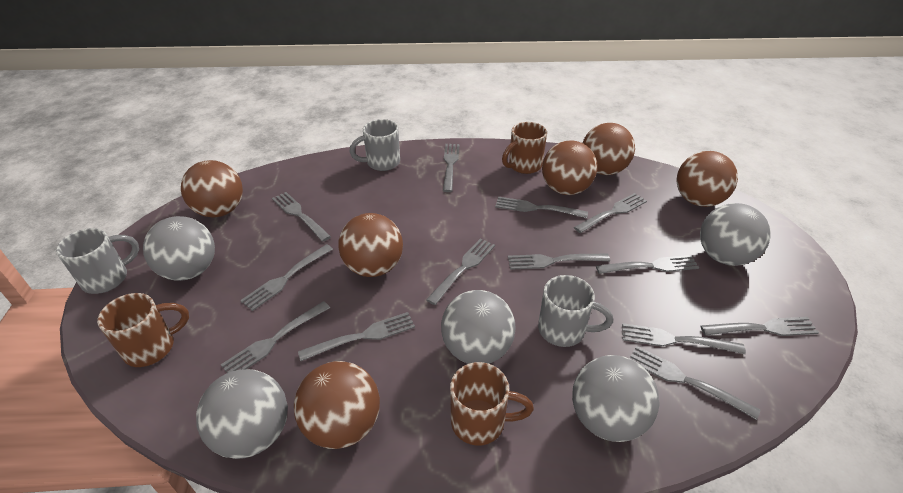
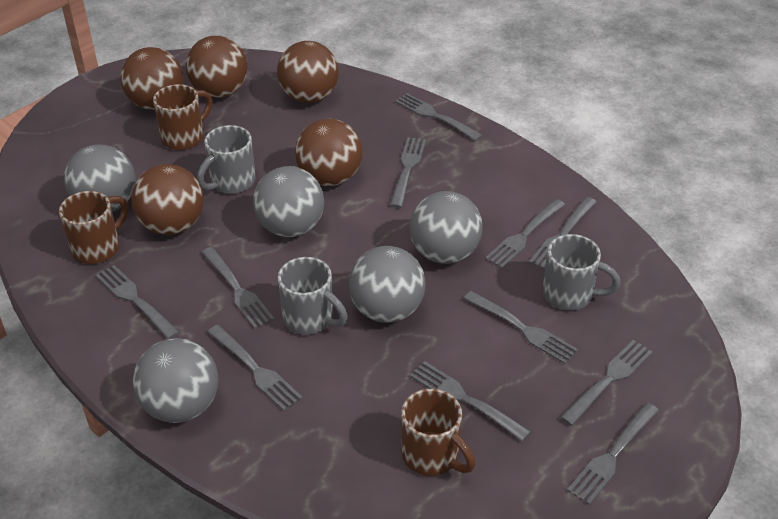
brown ball: [181,160,243,217] [294,361,380,449] [338,213,403,277] [542,141,597,195] [583,123,635,175] [677,151,738,207] = 6 -> [121,47,184,110] [131,164,204,235] [186,36,248,98] [277,41,339,103] [295,119,362,186] = 5
grey fork: [221,301,330,373] [240,244,333,311] [272,192,331,242] [298,312,415,361] [426,238,495,305] [443,144,460,192] [495,197,588,218] [508,254,610,270] [574,193,647,233] [596,255,699,274] [622,323,746,354] [629,346,760,420] [701,317,819,336] = 13 -> [96,265,179,339] [201,247,274,329] [208,325,302,411] [390,137,426,208] [395,93,483,141] [410,361,531,441] [464,291,578,364] [485,199,565,268] [529,197,596,269] [560,340,653,426] [567,403,659,505] = 11

